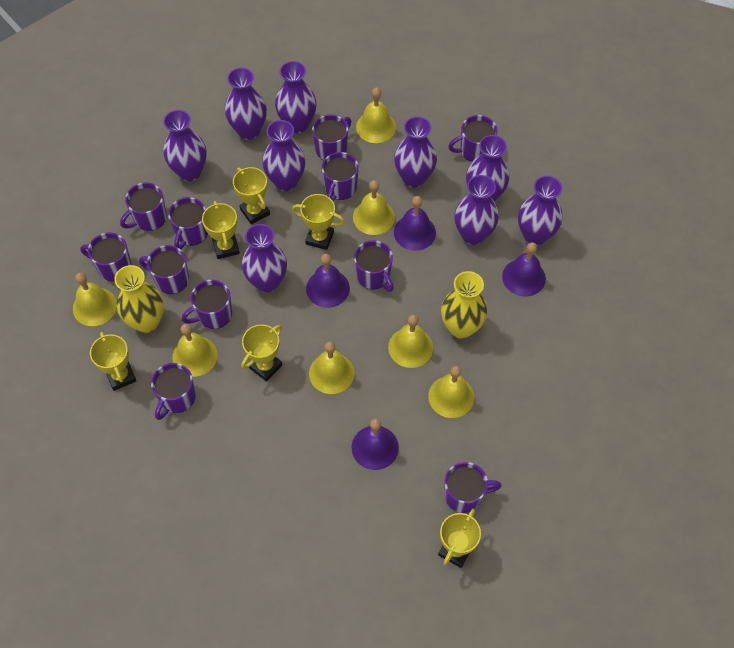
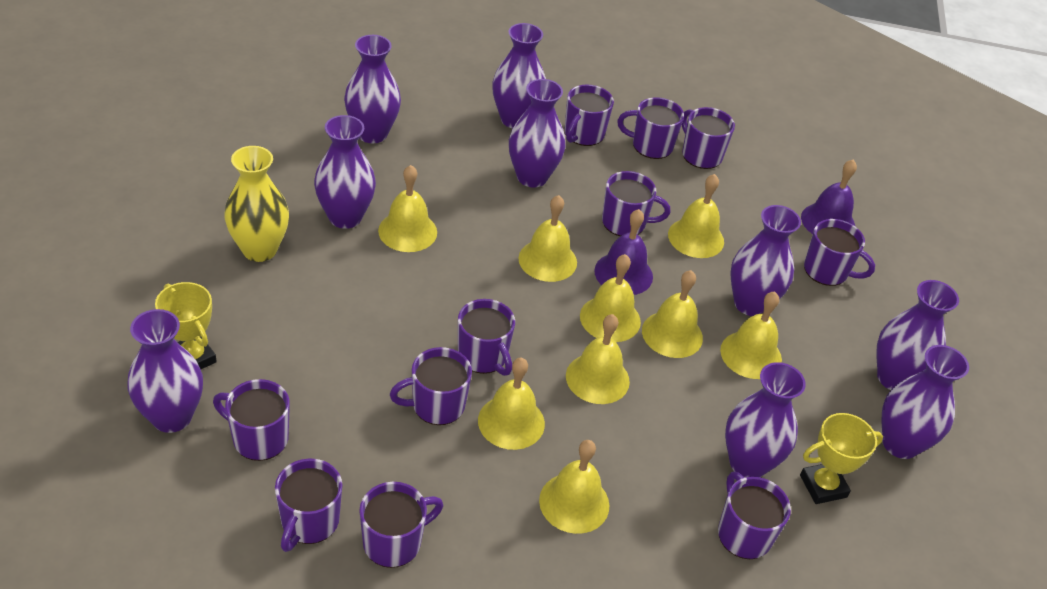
purple bell: [306,254,350,308] [352,419,399,470] [394,196,436,251] [502,242,546,297] = 4 -> [594,209,653,295] [801,160,857,234] = 2
yellow bell: [73,272,117,326] [172,324,218,377] [309,341,355,394] [353,180,395,235] [356,87,396,143] [388,315,433,368] [428,366,474,418] = 7 -> [378,165,437,252] [478,358,545,450] [518,195,577,282] [539,440,609,534] [566,314,630,404] [580,254,641,342] [642,270,703,358] [668,174,724,258] [720,292,782,379] = 9
yellow trophy: [90,332,136,391] [202,201,240,259] [233,167,270,225] [241,324,282,382] [292,194,345,250] [438,509,481,568] = 6 -> [155,282,217,369] [800,413,883,504] = 2
yellow vase: [114,265,164,333] [441,271,487,339] = 2 -> [224,146,289,262] = 1

